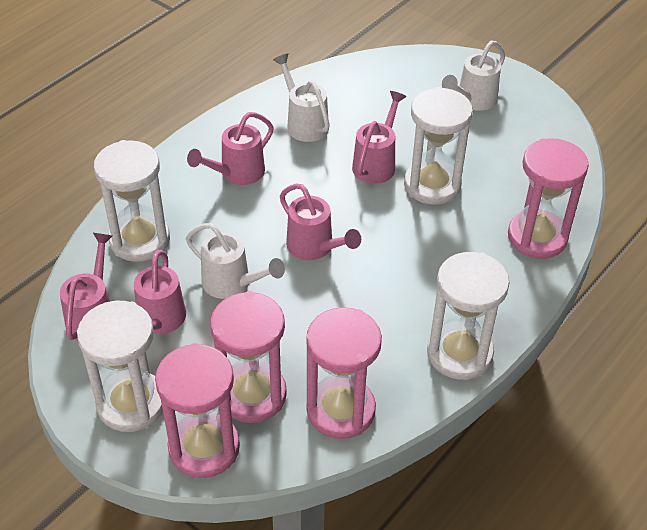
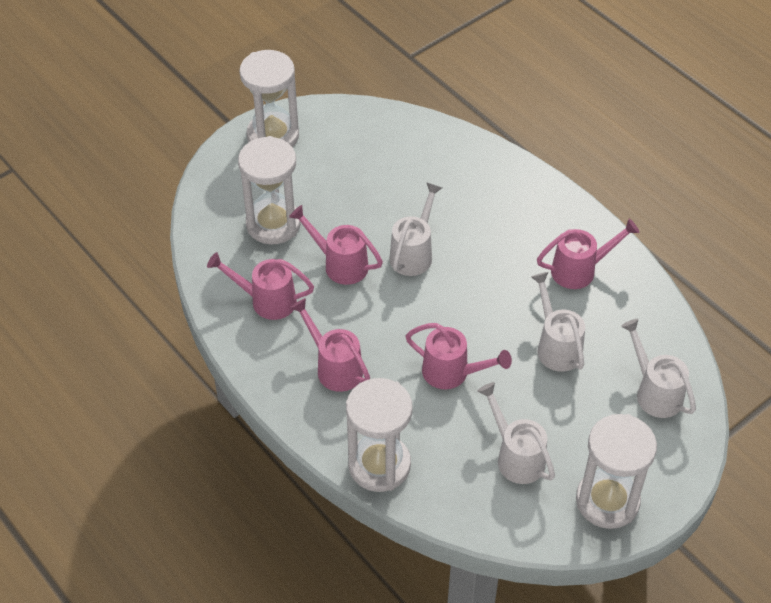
pink hourglass: [155,343,240,478] [210,291,287,423] [306,307,382,439] [508,138,589,259] = 4 -> none = 0
white watering can: [186,223,285,299] [273,53,330,142] [442,40,505,111] = 3 -> [389,182,442,276] [477,382,555,484] [531,272,585,372] [621,319,696,418] = 4

